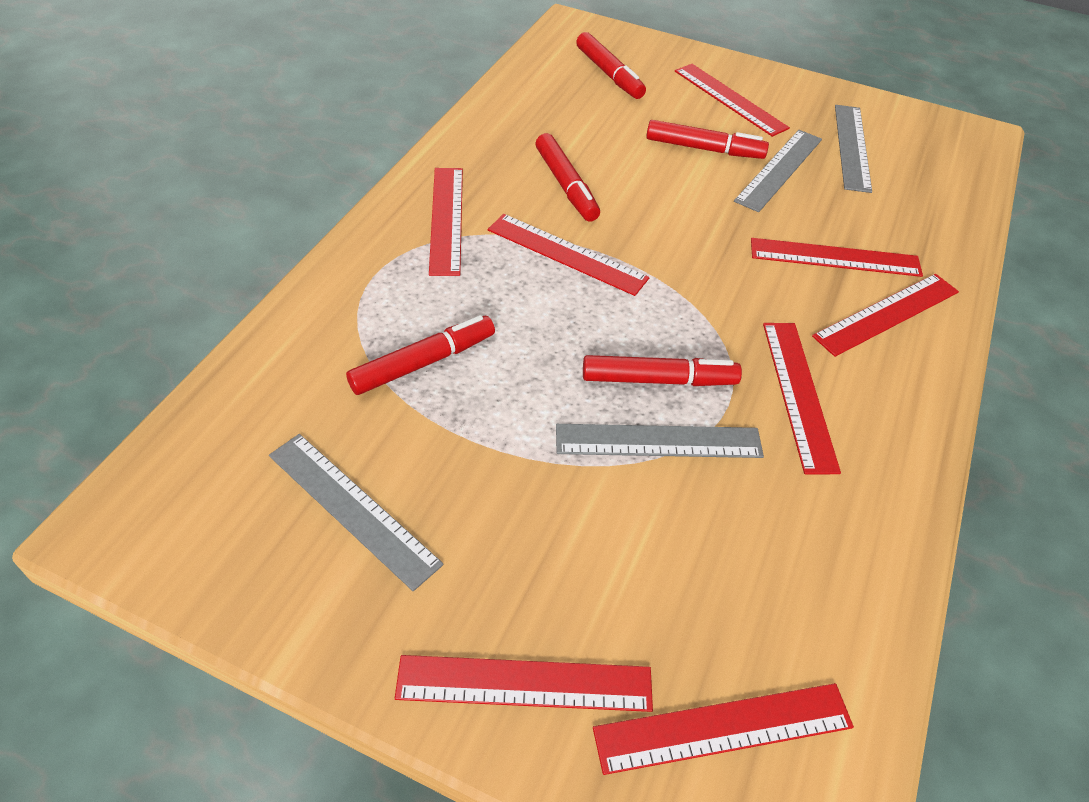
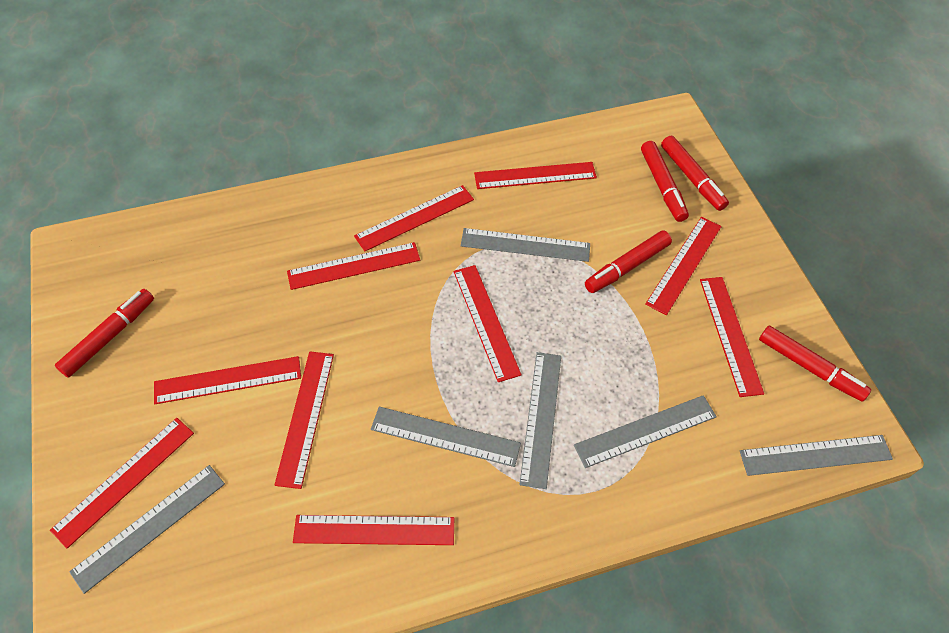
grey ruler: [269,434,444,591] [556,424,764,458] [734,130,822,212] [835,105,872,193] = 4 -> [69,465,225,594] [371,406,521,467] [461,228,590,262] [519,352,561,489] [574,395,717,468] [740,435,893,476] = 6
red ruler: [395,655,653,712] [429,168,463,276] [488,214,649,296] [593,683,854,775] [675,64,790,137] [751,238,923,277] [763,323,841,474] [812,274,959,357] = 8 -> [50,418,194,549] [154,356,301,404] [275,351,334,489] [287,242,420,290] [293,515,454,545] [354,185,474,251] [454,265,522,382] [474,162,597,189] [645,217,722,315] [700,277,764,397] = 10

